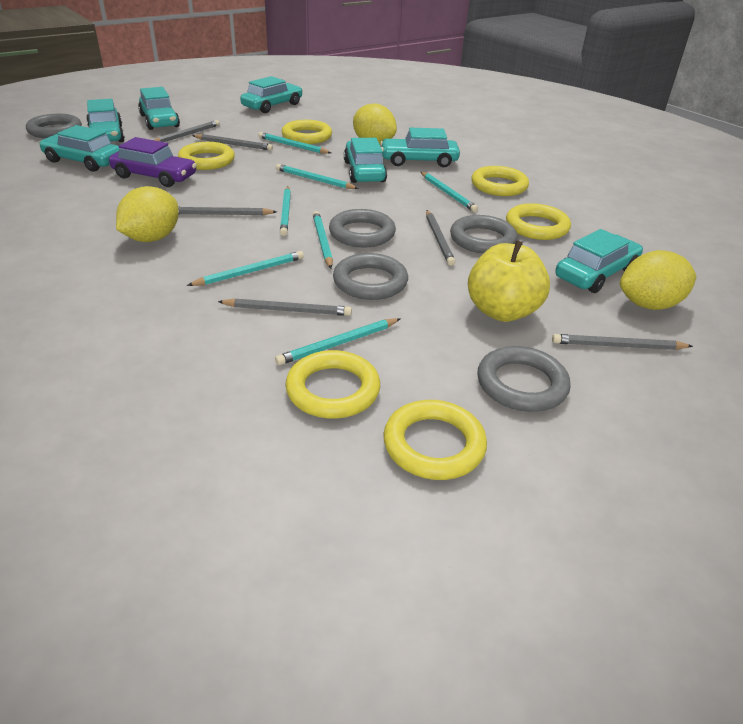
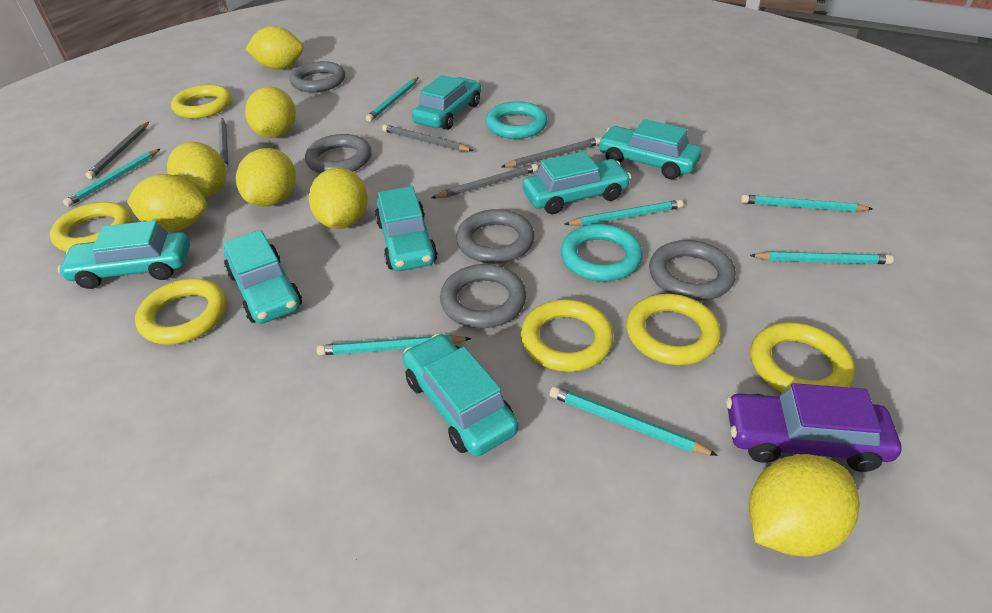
grey pencil: [154,120,220,142] [178,207,277,215] [192,134,273,151] [218,298,352,316] [426,210,455,266] [552,334,693,350] = 6 -> [85,122,149,179] [219,118,228,171] [382,124,473,151] [431,164,538,199] [501,137,599,168] = 5
turquoise ring: none = 0 -> [486,101,548,139] [561,224,643,281] = 2
yellow apple: [468,240,550,322] = 1 -> none = 0
yellow lemon: [116,186,179,242] [353,104,397,144] [620,250,697,310] = 3 -> [127,174,207,232] [167,142,226,198] [236,148,296,207] [245,26,304,69] [245,87,296,138] [309,167,368,229] [749,454,860,557] = 7

